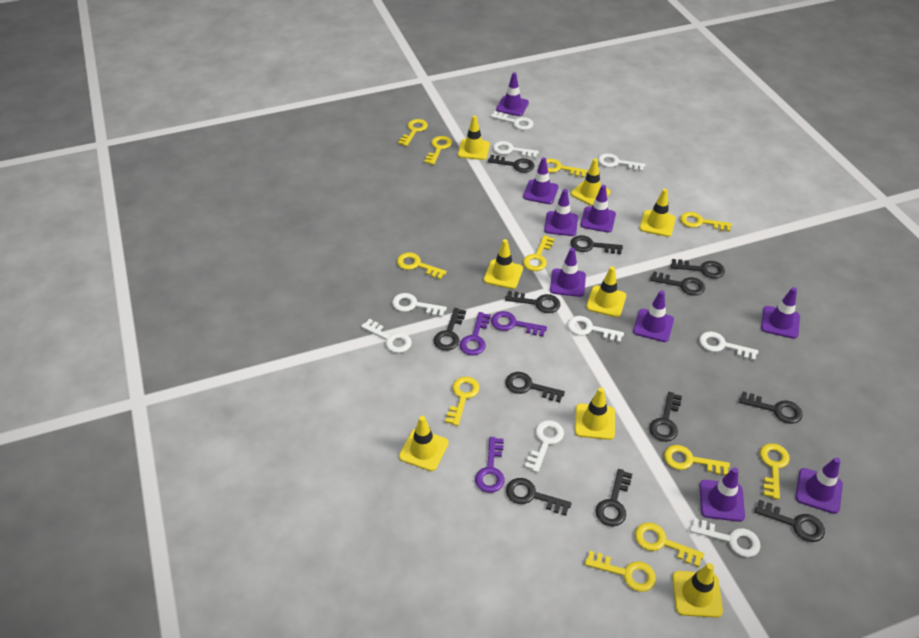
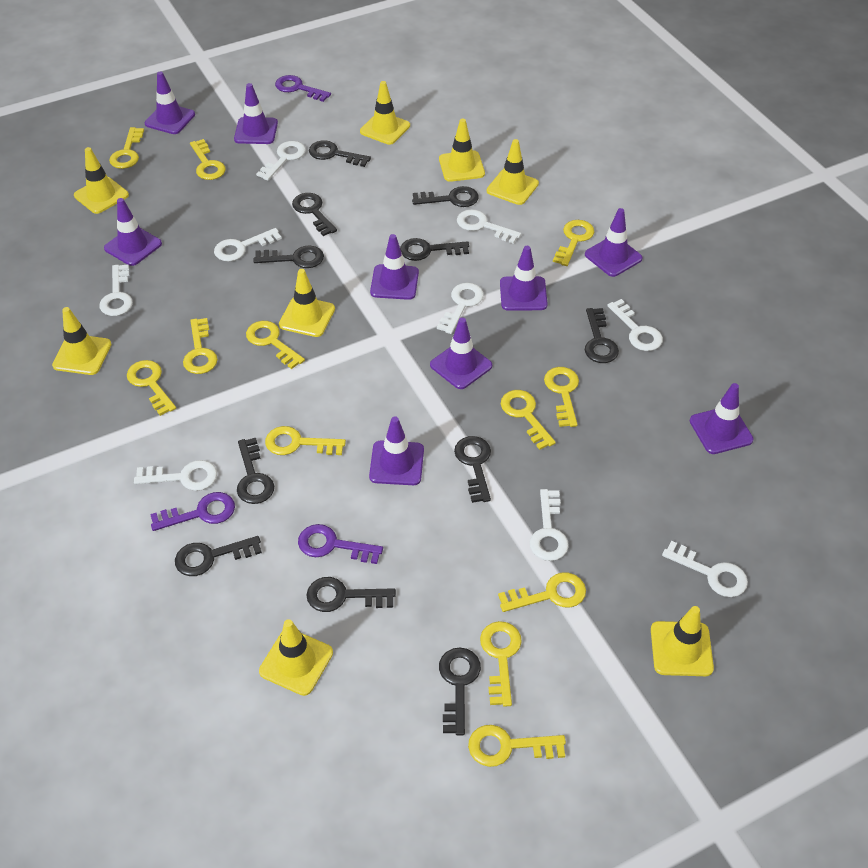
black key: [433,308,466,351] [488,155,534,173] [505,291,560,313] [505,372,565,402] [506,478,572,516] [570,235,623,254] [596,469,632,527] [649,392,682,442] [650,271,705,296] [671,259,725,279] [739,392,803,424] [755,500,825,542] = 12 -> [175,536,262,576] [237,438,274,504] [253,246,324,268] [292,193,337,236] [307,577,396,612] [309,140,371,167] [400,238,469,261] [412,186,479,207] [439,647,481,735] [454,436,491,503] [585,308,619,363] = 11
yellow key: [397,252,447,280] [398,119,428,146] [424,136,452,165] [445,377,480,426] [523,235,555,271] [546,159,587,178] [585,551,656,592] [635,523,704,567] [664,445,730,475] [680,212,732,232] [760,443,790,500] = 11 -> [109,127,144,169] [127,360,176,416] [183,318,218,374] [190,139,226,180] [246,321,305,369] [265,426,346,455] [468,725,566,767] [480,621,522,707] [498,572,586,612] [501,390,556,450] [544,367,579,427] [553,220,594,266] = 12

